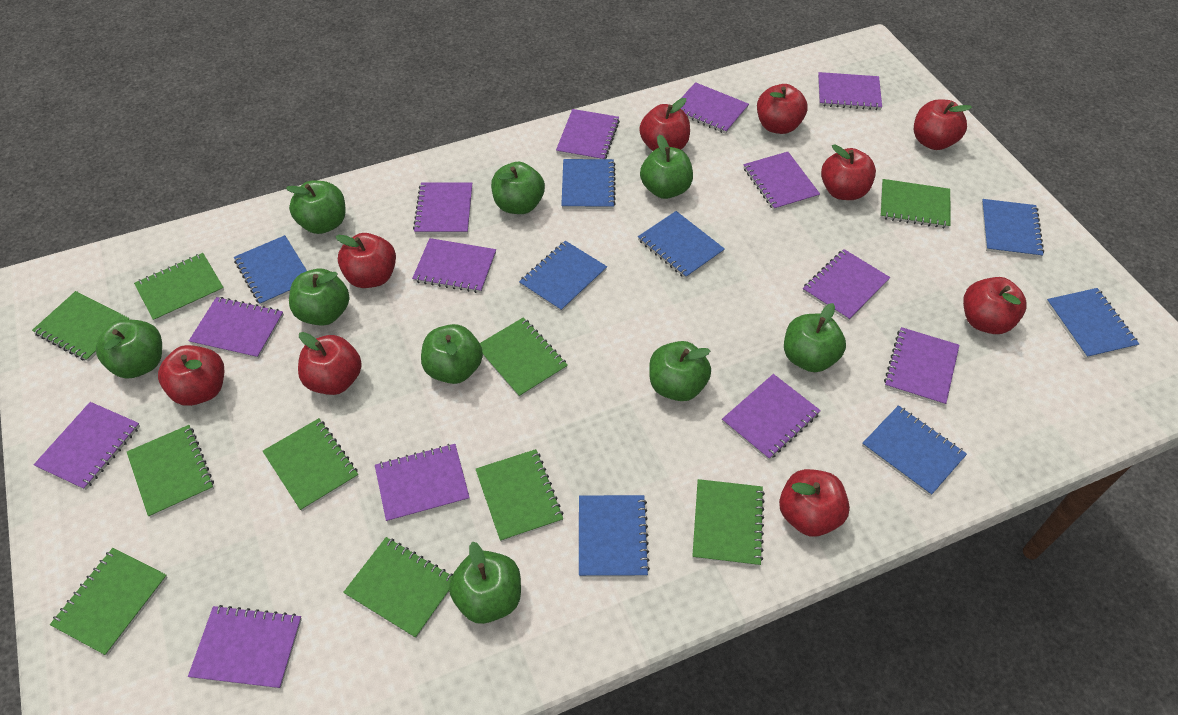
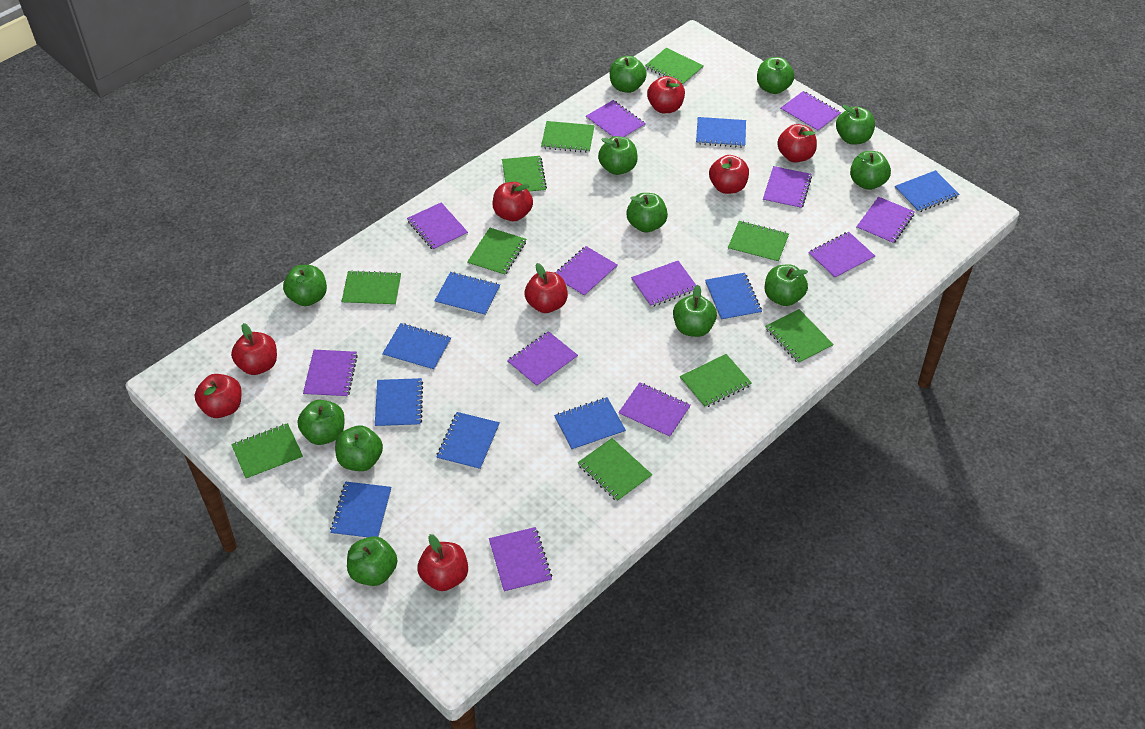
blue notebook: [234,235,307,306] [519,241,607,312] [561,159,616,209] [579,495,650,577] [638,211,725,279] [862,405,967,496] [982,199,1044,258] [1046,288,1139,359] = 8 -> [330,481,391,538] [375,378,423,428] [382,323,451,371] [435,272,500,316] [436,412,500,470] [554,397,626,451] [696,117,746,148] [705,273,762,321] [895,170,960,213] = 9
green apple: [96,319,162,378] [286,180,346,234] [289,269,349,326] [421,324,483,384] [449,542,521,624] [491,162,545,214] [640,135,693,199] [649,341,711,401] [784,303,846,372] = 9 -> [283,265,327,306] [297,400,345,445] [335,425,383,471] [347,536,397,586] [598,136,638,175] [610,56,647,93] [626,193,668,233] [673,285,717,337] [757,57,794,94] [765,265,808,306] [836,105,875,144] [850,151,891,190] = 12
purple notebook: [34,402,140,490] [188,605,302,689] [189,297,284,359] [375,444,470,522] [412,238,496,293] [413,182,472,234] [556,109,620,159] [681,82,749,134] [722,374,821,460] [743,152,820,211] [803,249,890,321] [818,72,882,110] [884,327,959,406] = 13 -> [303,350,358,398] [407,202,468,251] [489,527,552,593] [507,331,578,387] [554,246,618,297] [586,100,646,138] [618,382,690,438] [631,261,696,307] [763,166,812,210] [780,91,841,132] [808,232,875,279] [856,197,915,245] = 12
red apple: [158,345,224,406] [298,332,362,395] [335,233,396,288] [639,98,690,151] [757,84,808,134] [779,469,850,537] [821,144,876,200] [914,99,972,150] [963,277,1027,334] = 9 -> [195,374,242,418] [231,323,277,375] [418,534,468,591] [492,182,533,221] [525,263,568,313] [647,76,685,113] [709,155,749,194] [777,124,817,163] = 8

